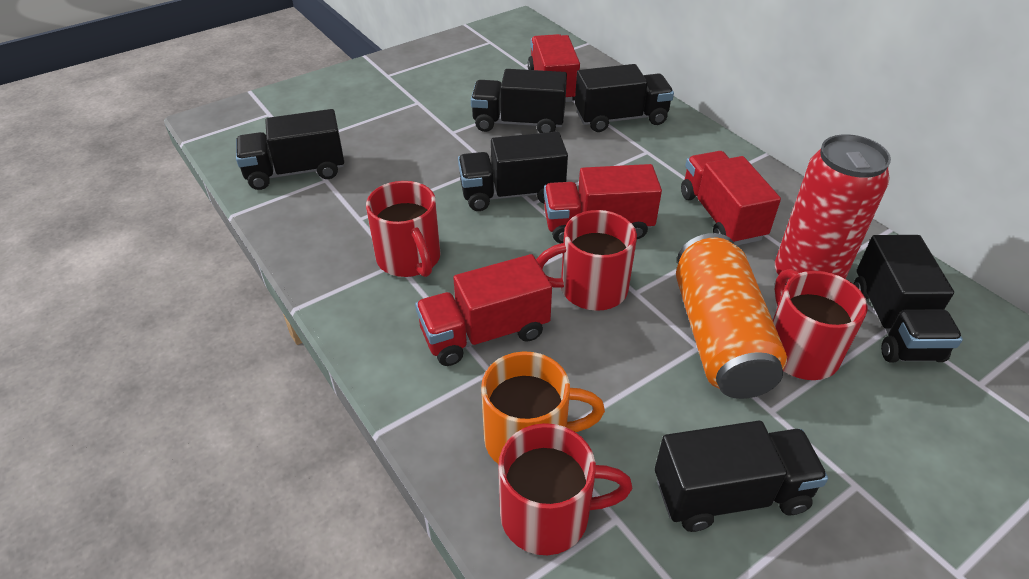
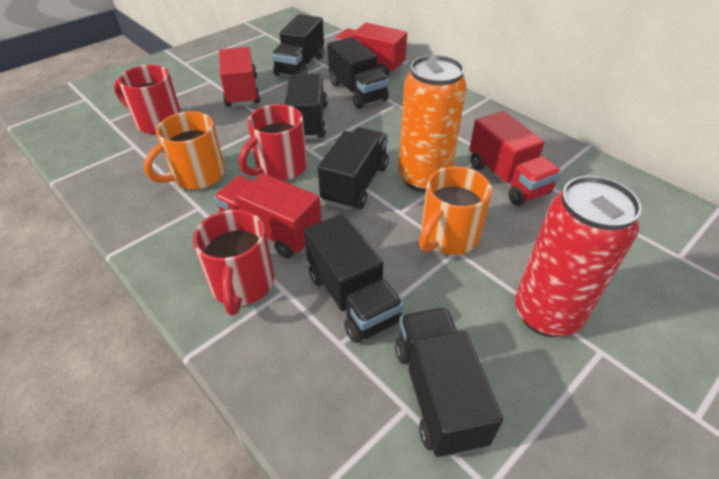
orange mug: [481,351,605,464] = 1 -> [144,111,225,189] [419,166,492,255] = 2
red mug: [366,181,441,277] [498,423,633,555] [536,210,637,311] [773,269,867,380] = 4 -> [114,65,181,134] [193,210,274,315] [239,104,307,181] = 3

